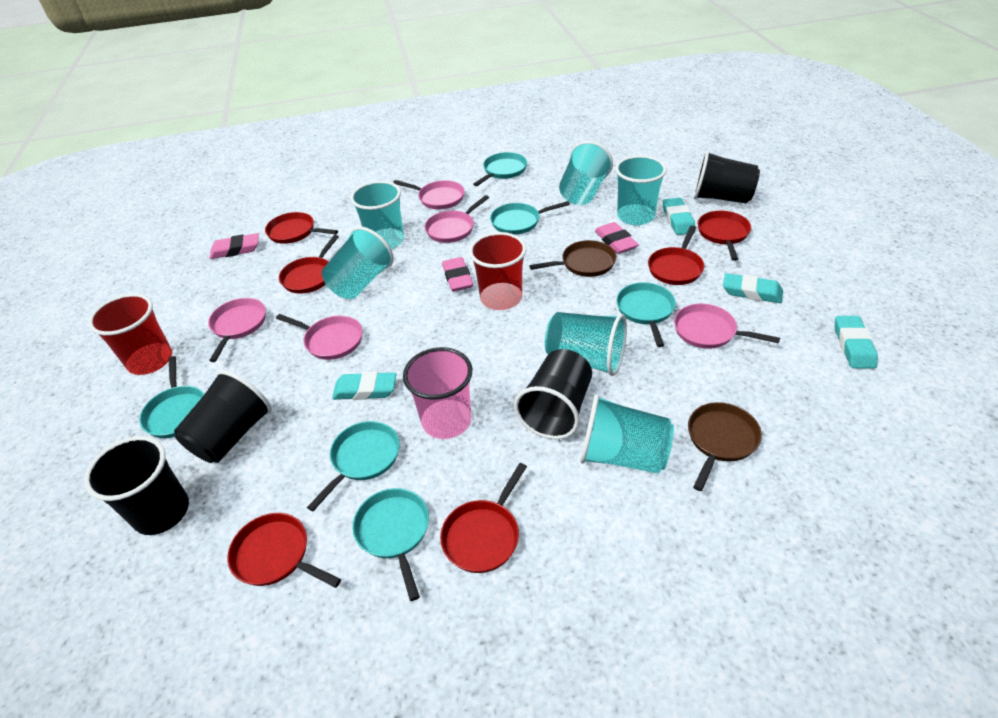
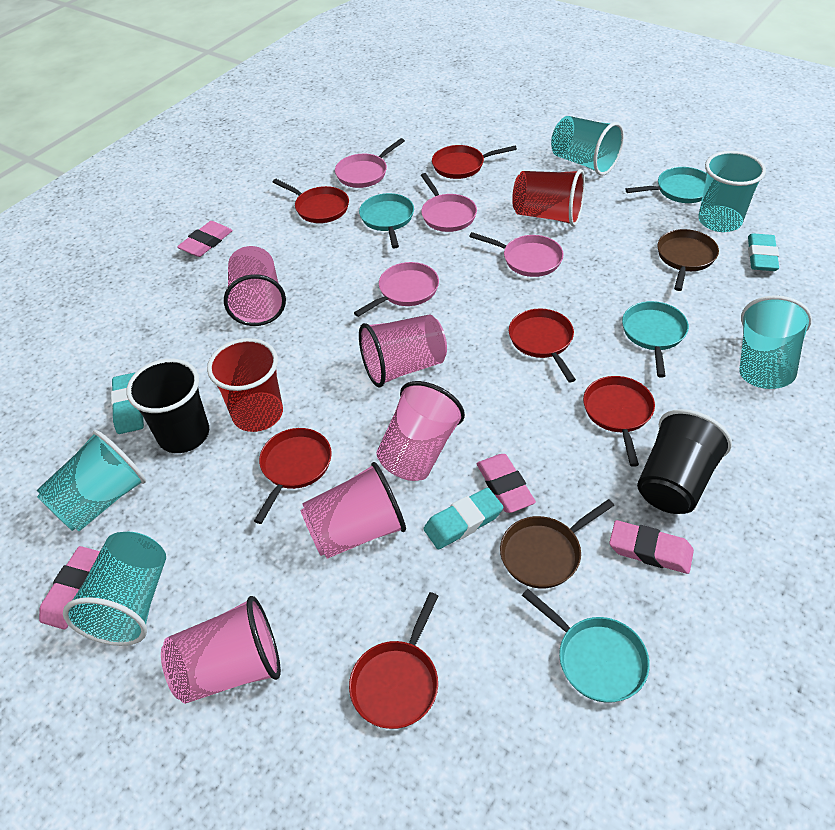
black cup: [84,436,189,535] [174,370,272,463] [514,349,592,439] [693,151,760,204] = 4 -> [127,359,209,453] [637,409,732,514] = 2
pink cup: [403,347,473,439] = 1 -> [161,596,281,704] [224,246,286,326] [300,462,406,559] [359,315,447,387] [376,381,465,481] = 5
pink eraser: [210,233,259,259] [442,257,473,291] [595,222,639,254] = 3 -> [39,546,100,630] [177,221,233,257] [477,454,536,513] [609,520,694,574] = 4
pink pan: [208,298,266,362] [276,314,363,360] [393,180,465,210] [425,195,489,243] [674,304,780,349] = 5 -> [335,138,405,188] [354,262,439,317] [421,173,477,232] [469,232,564,277] = 4
turquoise cup: [322,226,394,299] [350,181,404,249] [545,312,627,376] [559,141,613,205] [580,394,674,474] [615,155,667,225] = 6 -> [37,430,146,531] [63,532,166,646] [551,116,624,176] [698,151,766,232] [739,295,812,389] = 5
turquoise eraser: [332,372,396,400] [663,198,696,235] [723,273,783,303] [835,316,878,369] = 4 -> [111,372,144,434] [424,488,503,550] [748,233,779,271] = 3
turquoise pan: [139,356,204,438] [307,421,399,511] [352,488,429,601] [473,152,527,186] [490,201,570,235] [616,282,676,347] = 6 -> [359,193,414,248] [522,589,650,703] [622,301,689,377] [625,167,706,203] = 4

